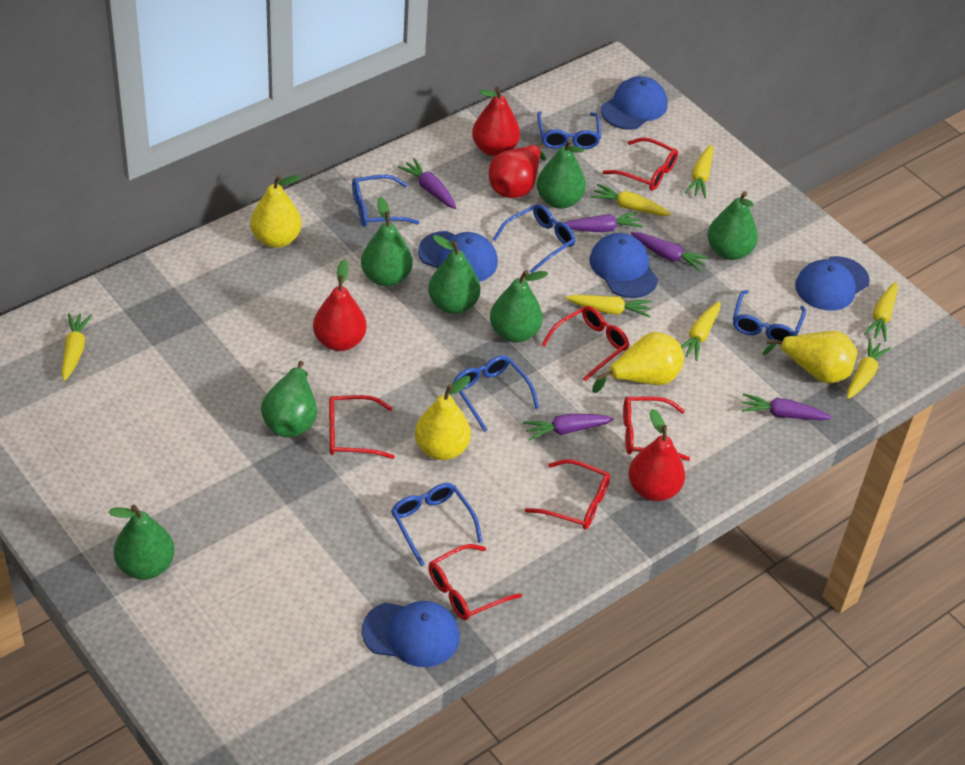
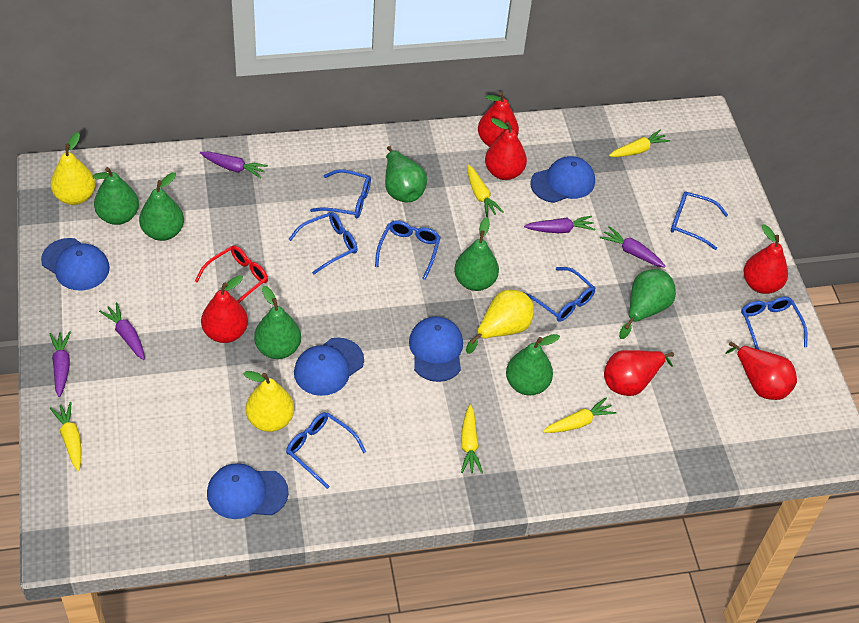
blue glasses: [352,175,420,227] [391,483,482,566] [452,355,539,432] [493,204,576,273] [537,111,601,149] [733,290,806,342] = 6 -> [286,412,366,489] [289,212,358,274] [310,169,371,219] [375,220,441,280] [523,267,595,322] [671,191,728,250] [741,297,808,350] = 7
red glasses: [329,395,395,459] [428,544,522,620] [525,459,610,530] [542,306,629,381] [603,138,678,191] [623,396,690,461] = 6 -> [195,245,268,303] = 1
red pear: [313,259,367,351] [472,86,520,157] [489,143,546,198] [628,409,685,501] = 4 -> [201,275,248,343] [478,92,519,147] [485,118,527,180] [604,350,674,396] [725,342,797,400] [743,225,788,294] = 6
yellow carrot: [62,313,92,381] [566,295,651,318] [591,184,671,216] [681,301,721,361] [685,145,714,198] [847,339,891,399] [864,282,898,342] = 7 -> [50,402,82,471] [461,405,483,473] [467,165,503,217] [543,398,616,433] [609,130,670,157] = 5
yellow pear: [250,175,302,248] [415,376,471,460] [592,332,684,393] [762,331,857,383] = 4 -> [51,132,95,205] [243,371,294,432] [466,290,534,354] = 3

